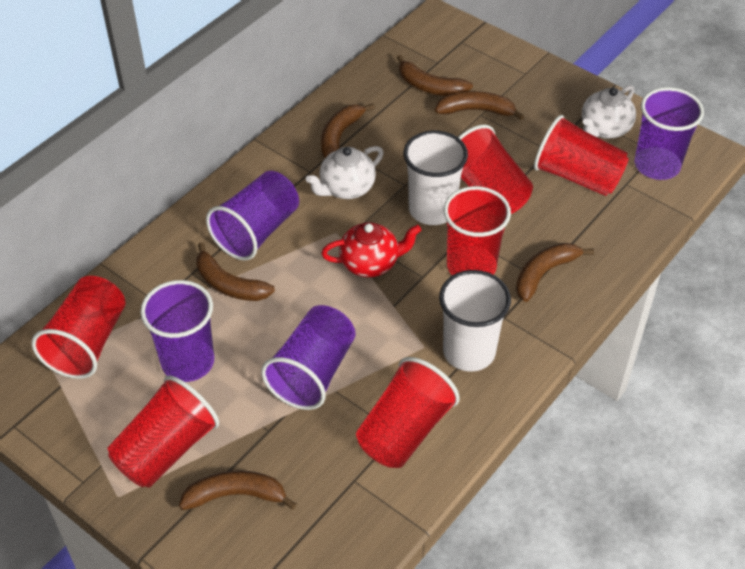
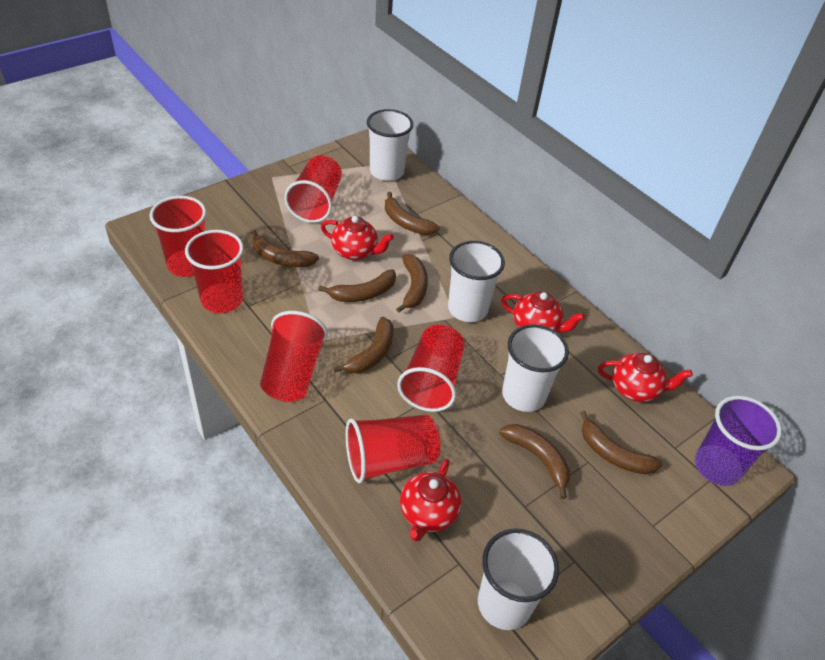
brown banana: [179,471,296,510] [196,242,275,301] [321,103,375,158] [397,55,473,96] [435,91,524,120] [516,243,594,302] = 6 -> [251,230,319,267] [318,269,396,302] [334,317,393,373] [385,192,439,235] [396,254,428,312] [499,424,570,499] [580,411,662,474] = 7
purple cup: [140,280,214,382] [206,171,299,261] [261,305,356,410] [635,87,704,180] = 4 -> [695,396,782,486] = 1
red teapot: [321,222,421,277] = 1 -> [321,216,394,260] [400,459,461,541] [501,292,585,333] [598,353,693,402] = 4
white cup: [404,131,468,225] [439,270,511,372] = 2 -> [367,109,413,181] [448,241,505,322] [478,529,559,630] [502,324,569,412] = 4
white teapot: [306,146,384,199] [582,85,636,139] = 2 -> none = 0

